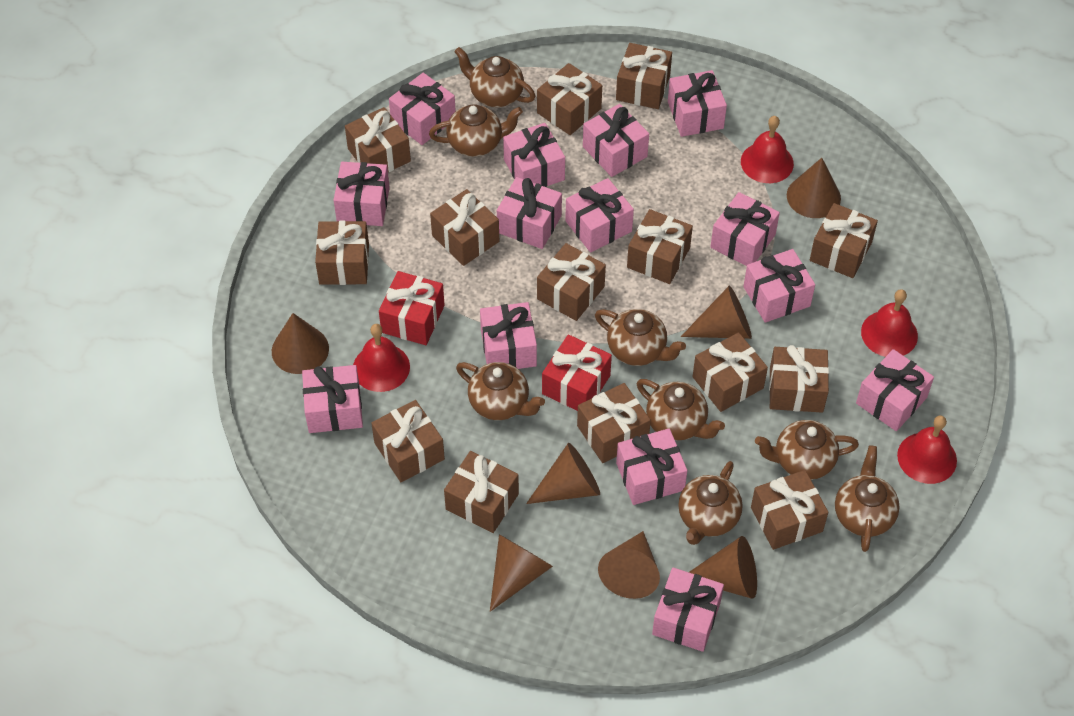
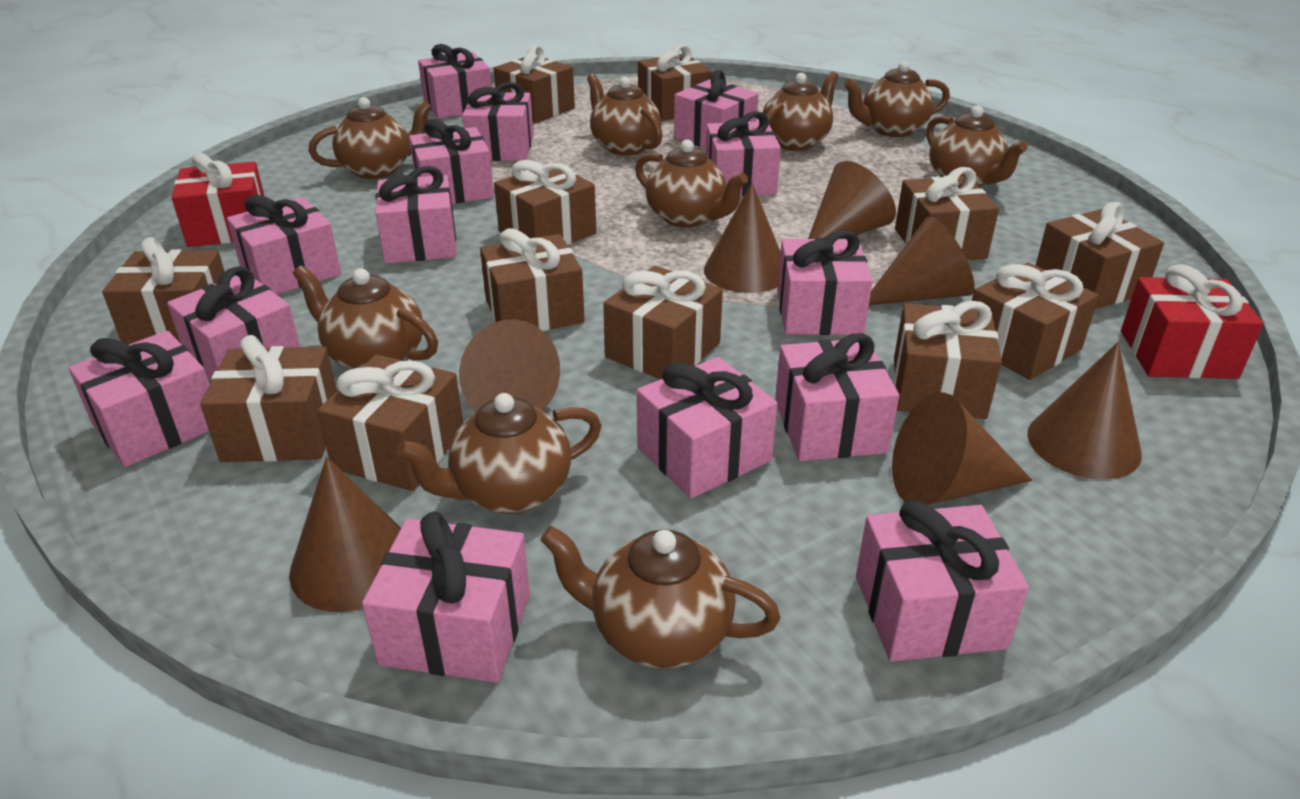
brown gift: [315,221,369,285] [345,107,411,172] [371,400,445,482] [430,189,499,266] [444,451,519,533] [537,63,602,135] [537,243,606,321] [577,383,651,463] [616,43,672,109] [627,209,693,284] [692,332,768,412] [751,470,828,550] [769,345,829,413] [810,203,878,278] = 14 -> [102,237,225,345] [200,335,337,462] [317,355,463,491] [480,228,585,331] [494,45,575,123] [494,160,596,245] [603,266,723,379] [638,44,712,121] [894,301,1002,419] [895,167,999,260] [972,263,1099,380] [1036,202,1164,309] = 12
brown teapot: [429,105,523,157] [454,47,536,107] [456,362,545,420] [595,309,686,366] [637,379,725,441] [678,461,743,545] [755,420,859,480] [835,445,900,552] = 8 -> [293,265,438,369] [308,97,432,179] [396,393,602,514] [540,526,780,668] [587,74,663,155] [635,139,748,228] [762,72,839,151] [844,61,950,137] [926,105,1027,187] = 9
red bell: [353,324,410,392] [741,116,794,183] [861,289,918,357] [897,415,957,484] = 4 -> none = 0

